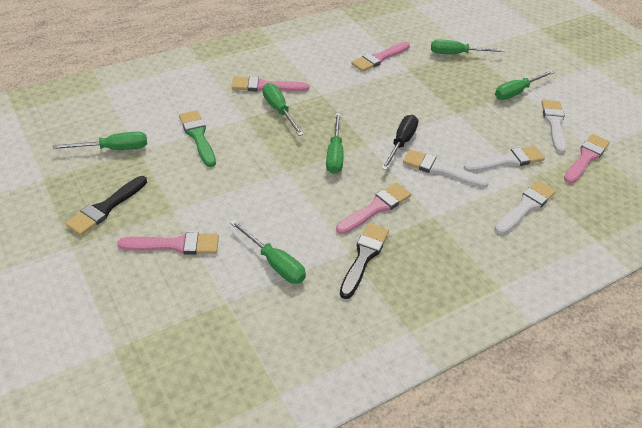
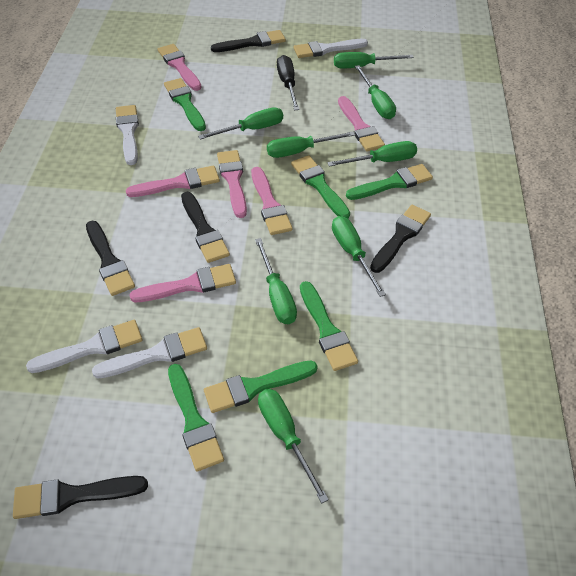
black brush: [65,176,147,235] [340,223,389,299] = 2 -> [13,476,148,519] [86,221,135,296] [181,192,230,263] [211,30,286,52] [370,205,431,273] = 5
green brush: [179,110,216,167] = 1 -> [164,78,206,131] [168,364,224,472] [204,360,318,413] [291,155,350,218] [300,281,358,371] [346,164,433,200] = 6
green screwdriver: [53,132,147,150] [230,220,306,284] [263,83,304,136] [326,113,344,174] [431,40,505,54] [495,70,554,100] = 6 -> [198,107,283,140] [255,238,297,324] [258,389,329,503] [267,132,355,158] [327,141,417,167] [332,216,386,297] [334,52,414,69] [355,65,396,119] = 8
pink brush: [117,232,219,255] [232,76,309,92] [336,183,411,234] [351,42,410,72] [564,134,610,183] = 5 -> [126,166,220,197] [129,264,236,302] [158,44,202,91] [217,150,247,218] [251,167,293,235] [338,96,385,152] = 6

